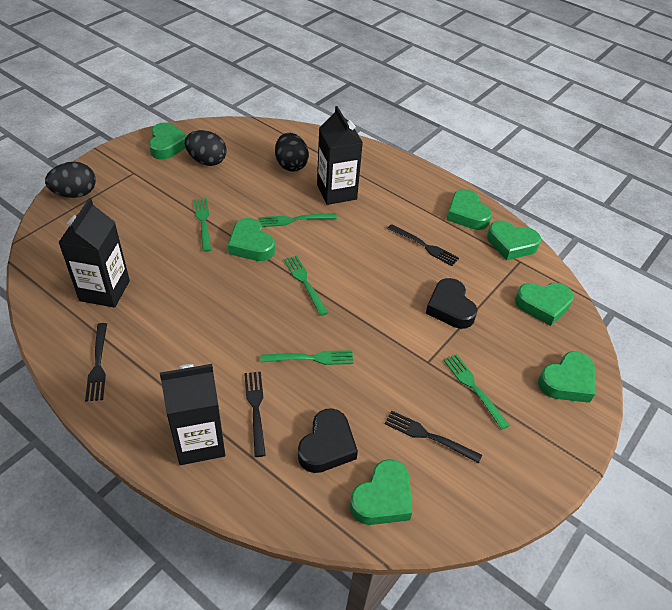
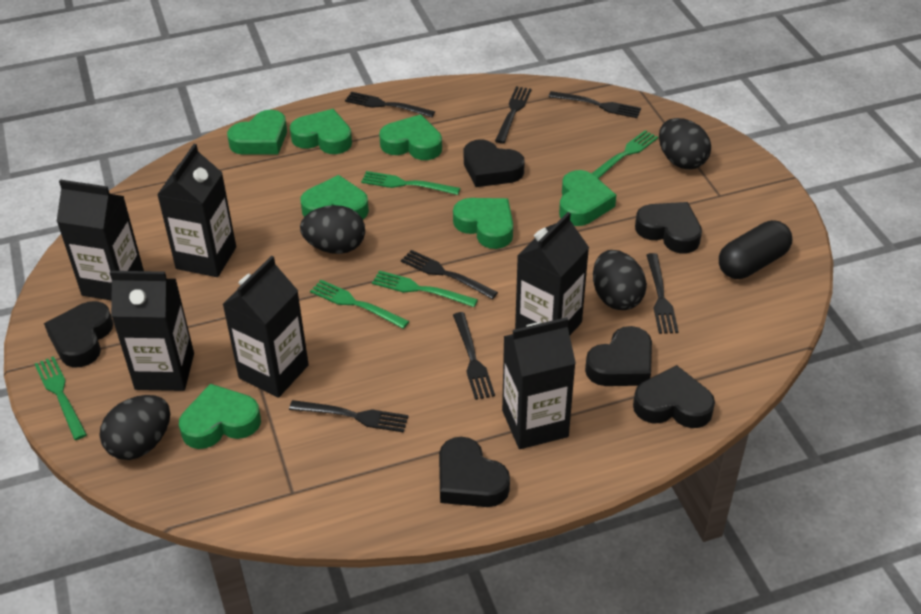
black capsule: none = 0 -> [719,220,792,279] = 1
black carton: [58,198,130,308] [160,364,225,465] [317,106,363,205] = 3 -> [56,180,144,300] [110,271,194,391] [157,144,236,277] [222,256,309,398] [502,317,576,449] [515,212,589,335] = 6
black egg: [45,162,96,198] [185,130,227,166] [275,133,309,172] = 3 -> [99,395,170,460] [300,205,365,254] [593,250,647,310] [659,118,711,170] = 4
black fork: [85,323,107,402] [244,372,266,457] [384,410,482,463] [387,224,459,266] = 4 -> [289,400,409,432] [345,92,435,117] [401,250,498,299] [453,312,495,400] [495,86,531,144] [549,91,641,118] [647,253,679,334] = 7
black heart: [298,408,358,473] [425,278,477,329] = 2 -> [44,301,113,367] [439,437,510,507] [464,139,525,187] [585,326,652,386] [633,365,715,428] [635,202,702,253] = 6

